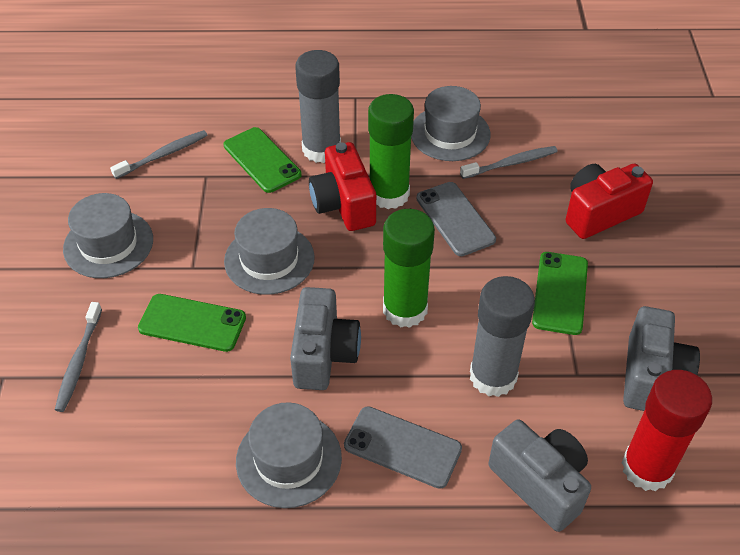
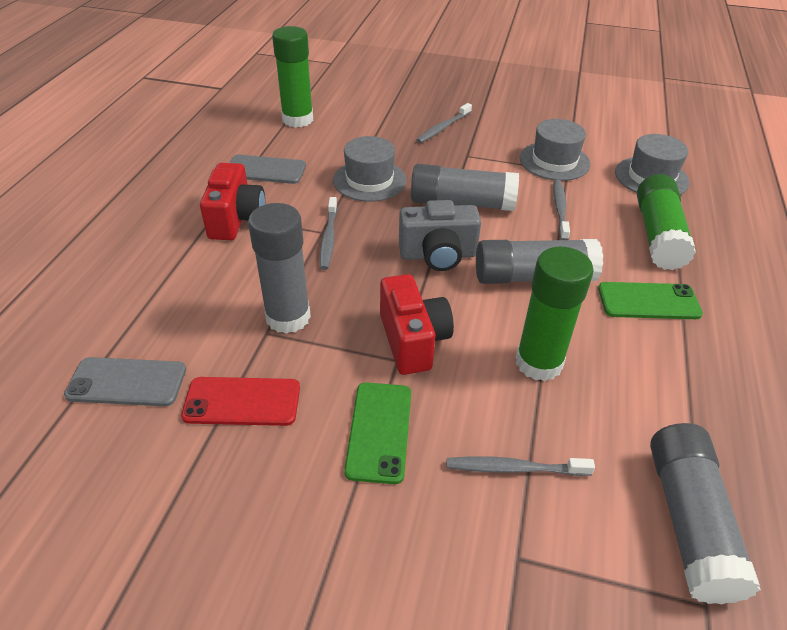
green glue stick: [368,94,414,209] [383,209,435,328] = 2 -> [272,26,313,128] [516,247,594,381] [637,174,696,270] = 3
green phone: [138,294,246,352] [223,127,302,193] [532,252,588,335] = 3 -> [344,382,411,484] [598,282,703,319] = 2
grey camera: [290,287,361,390] [488,420,591,532] [623,306,700,411] = 3 -> [399,200,481,271] = 1
grey glue stick: [295,50,341,163] [470,276,535,397] = 2 -> [248,203,311,334] [411,164,519,211] [476,239,603,284] [650,423,761,604] = 4
grey hat: [63,193,153,278] [224,208,315,295] [236,402,342,508] [411,86,490,161] = 4 -> [333,136,406,202] [520,119,590,181] [615,134,690,195] = 3
grey toothbrush: [55,302,102,412] [110,130,208,179] [460,146,558,179] = 3 -> [320,197,337,270] [416,103,472,143] [447,456,595,476] [553,180,570,240] = 4
red glue stick: [621,370,712,491] = 1 -> none = 0
red phone: none = 0 -> [181,377,300,426] = 1

